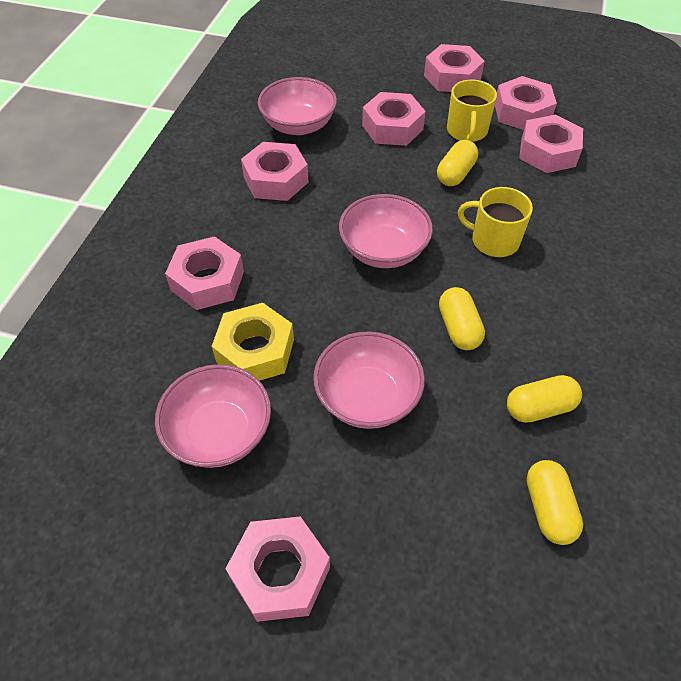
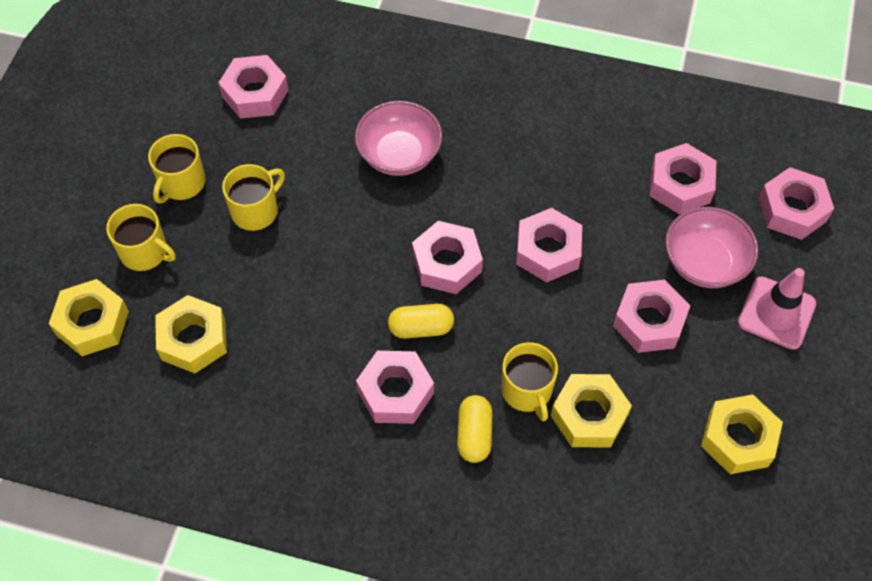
pink bowl: [155,364,271,468] [258,77,337,135] [313,331,425,429] [339,194,433,268] = 4 -> [355,101,442,176] [665,207,758,288] = 2
pink traffic cone: none = 0 -> [738,268,816,350] = 1
yellow capsule: [437,140,478,186] [439,287,485,350] [507,375,582,423] [527,460,583,545] = 4 -> [388,304,454,339] [457,395,492,463] = 2
yellow mug: [447,80,497,142] [458,187,533,257] = 2 -> [106,204,176,271] [148,134,205,203] [222,164,285,231] [501,342,558,421] = 4
yellow nut: [212,303,294,381] = 1 -> [49,279,129,356] [155,295,227,373] [551,374,632,447] [701,394,783,474] = 4

